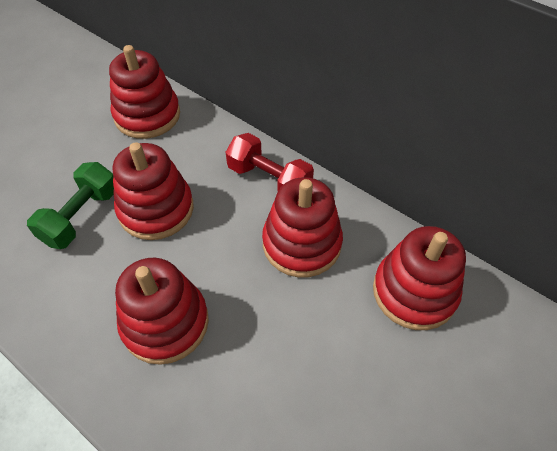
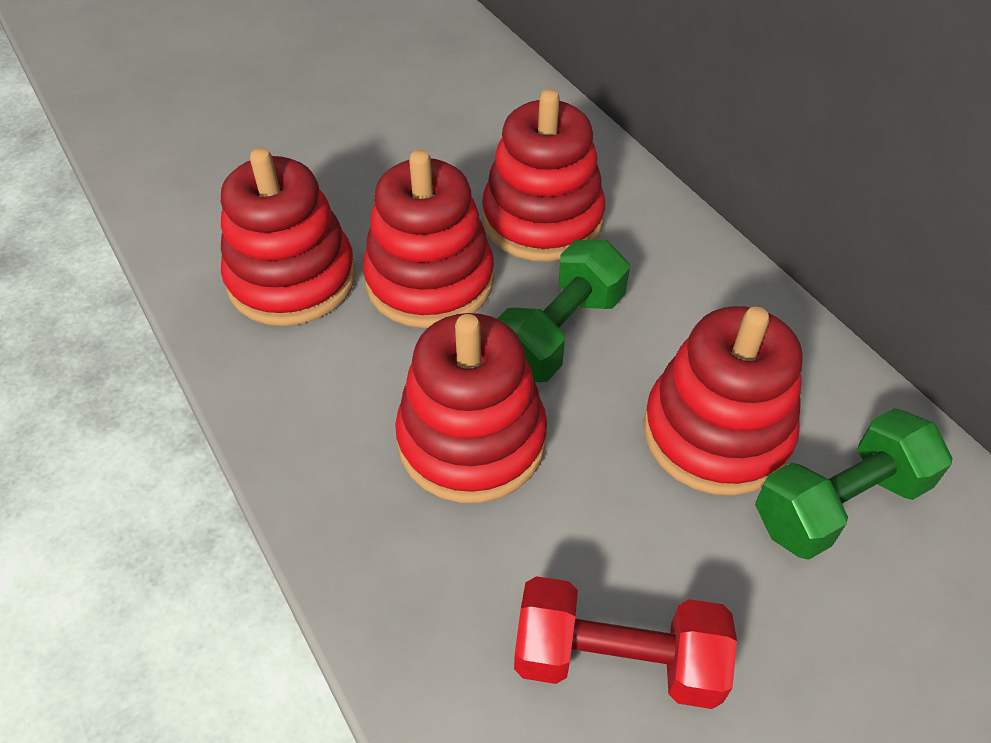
green dumbbell: [27,162,114,249] = 1 -> [497,240,630,382] [755,408,952,560] = 2

